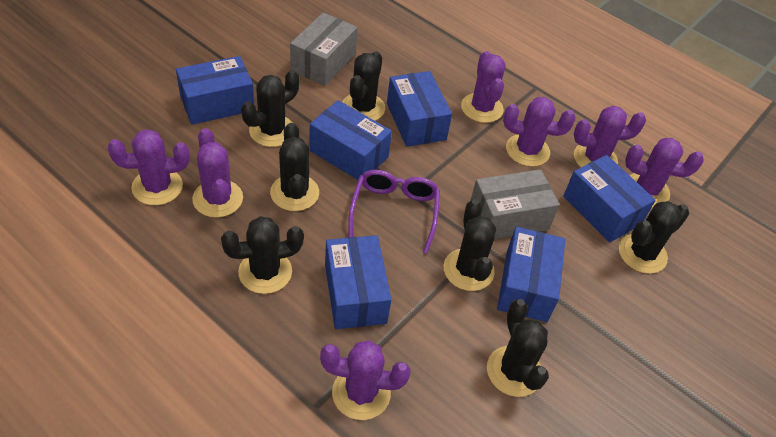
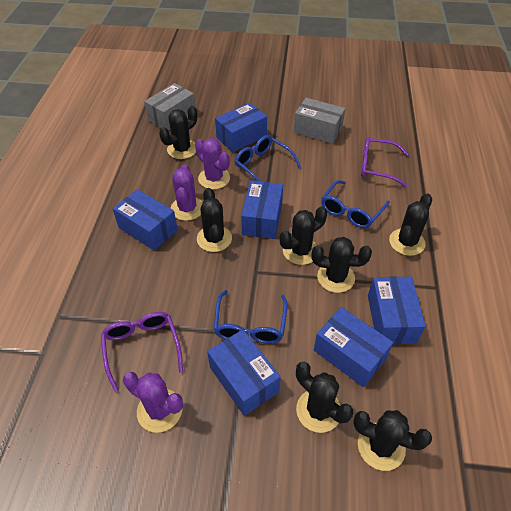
blue glasses: none = 0 -> [214,290,288,344] [235,135,301,181] [321,180,390,228] = 3
purple cactus: [108,129,190,205] [192,128,243,218] [320,340,411,420] [461,51,506,123] [503,97,575,167] [574,105,646,167] [625,138,704,208] = 7 -> [123,372,183,433] [170,164,203,221] [195,138,230,189] = 3
purple glasses: [348,170,440,254] = 1 -> [101,312,183,392] [361,137,408,187] = 2

